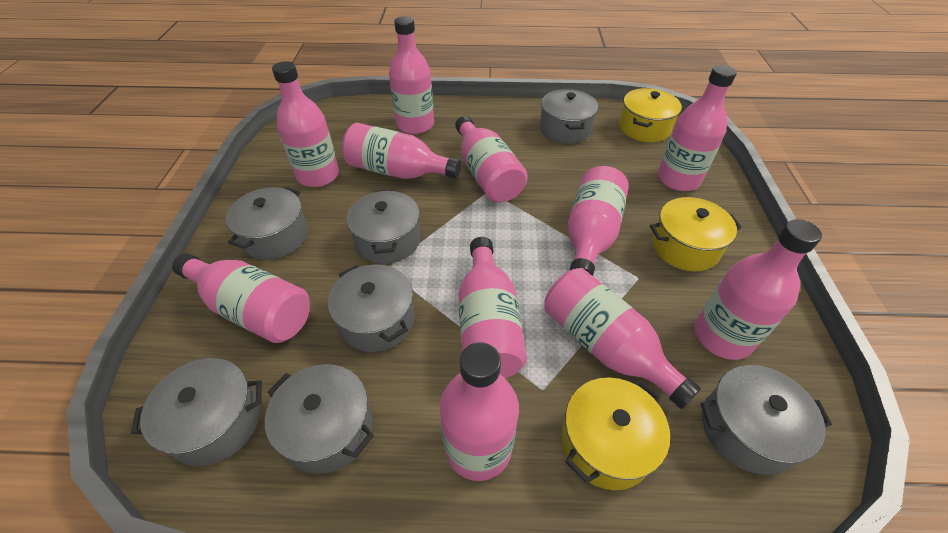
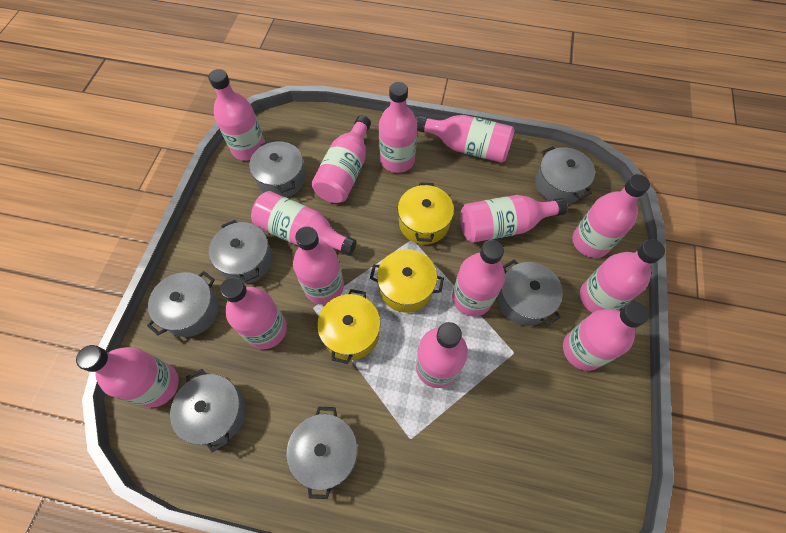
pink bottle: [172,253,310,343] [272,61,339,187] [342,123,461,179] [389,16,434,134] [439,342,519,481] [455,116,528,203] [459,237,527,378] [544,268,701,409] [567,166,629,276] [658,65,737,191] [694,219,822,360] = 11 -> [76,345,179,408] [208,69,265,161] [220,277,287,349] [251,191,357,256] [293,226,344,305] [311,115,371,203] [379,82,418,173] [416,322,468,388] [417,115,515,163] [452,240,505,316] [460,195,568,243] [563,302,649,371] [572,174,650,258] [580,239,665,313] = 14

